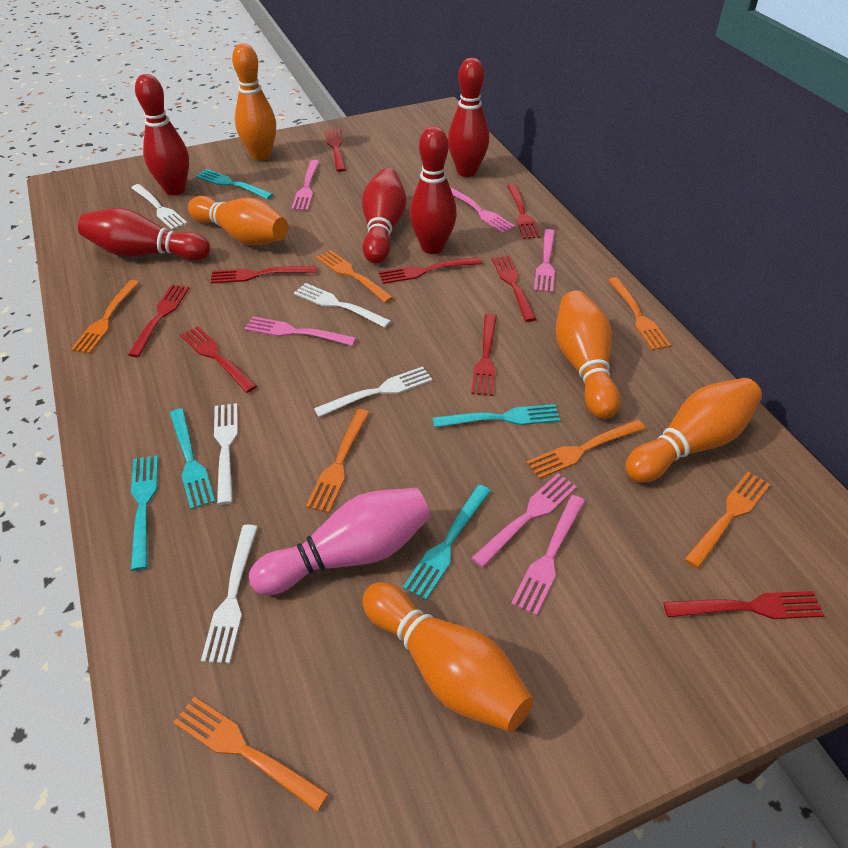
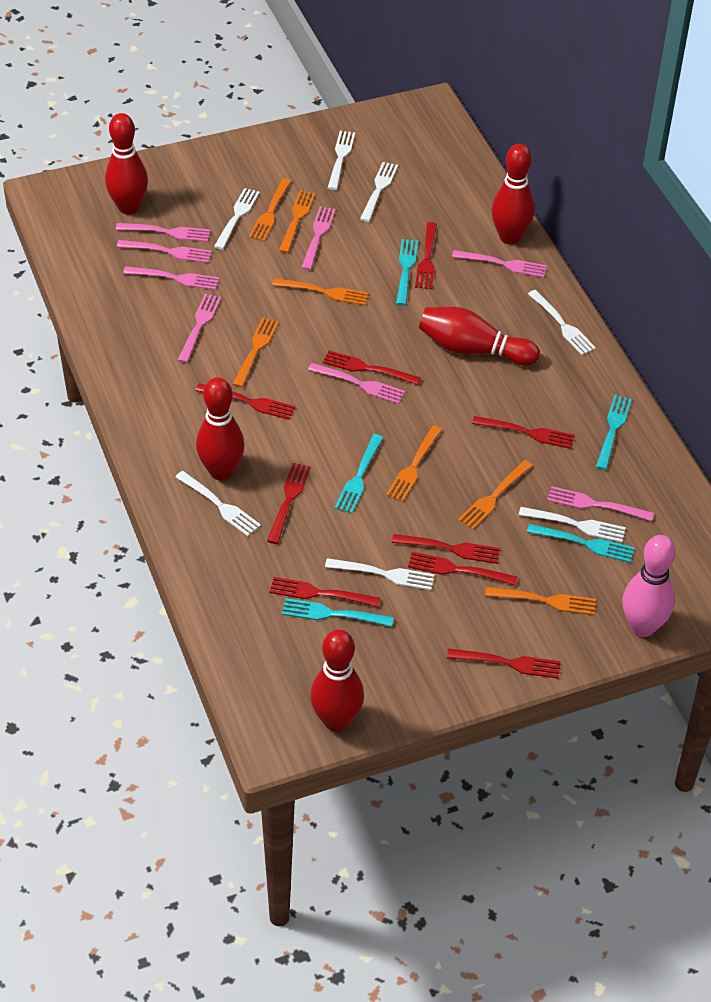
orange bowling pin: [188,196,288,245] [232,43,276,161] [362,582,533,732] [556,291,620,419] [625,378,762,483] = 5 -> none = 0
pink fork: [244,316,356,346] [291,160,320,211] [450,187,515,233] [471,473,577,568] [511,495,585,616] [534,229,555,293] = 6 -> [116,223,211,242] [117,240,212,263] [123,266,219,290] [177,294,221,363] [301,207,336,270] [308,363,405,404] [452,250,547,278] [547,486,654,521] = 8
white fork: [131,184,187,230] [201,524,258,664] [214,403,238,505] [294,283,391,328] [314,366,433,417] = 5 -> [175,471,261,536] [214,188,260,250] [325,558,435,590] [328,131,355,190] [360,162,398,222] [519,507,626,542] [528,290,596,355] = 7

